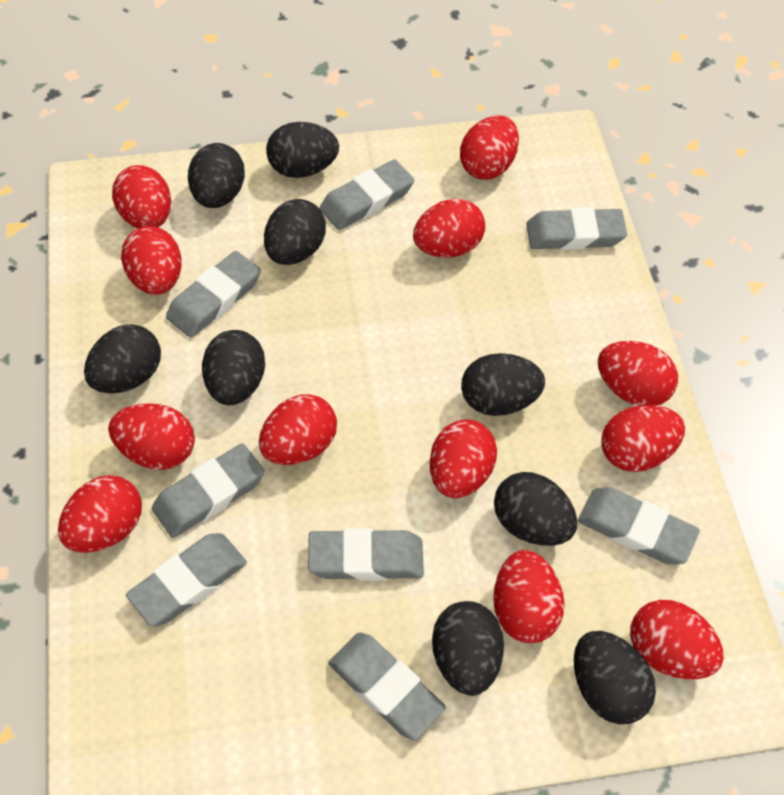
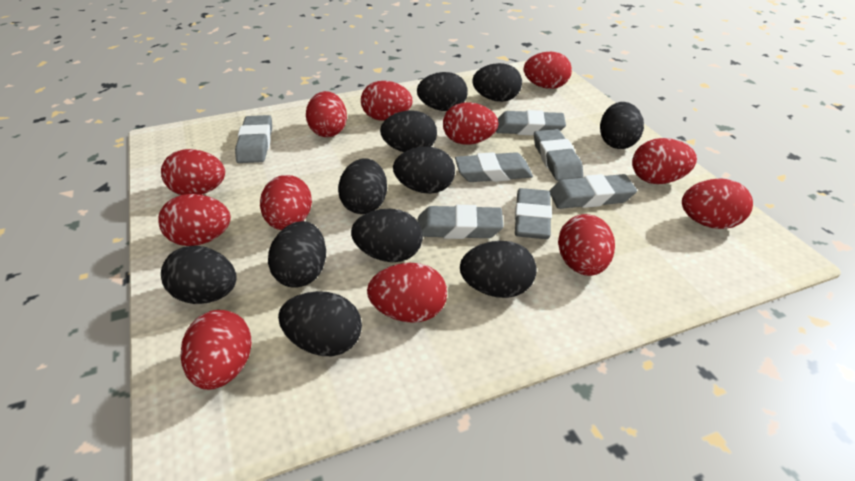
black egg: [84,324,161,393] [188,143,245,208] [202,330,265,405] [264,199,326,265] [266,122,339,178] [432,601,504,696] [461,353,545,416] [494,472,577,546] [574,631,656,724] = 9 -> [161,246,237,304] [268,221,326,288] [278,291,362,356] [338,158,387,214] [351,209,423,262] [380,110,437,152] [393,146,455,194] [417,72,468,111] [460,241,537,298] [472,63,522,102] [600,102,644,149] = 11
grey eraser: [126,533,247,626] [152,443,265,538] [166,251,261,338] [308,528,424,581] [320,160,414,230] [328,632,446,740] [526,207,627,250] [578,487,700,565] = 8 -> [235,115,272,163] [418,205,503,239] [455,152,533,182] [496,110,566,135] [515,188,552,239] [534,129,583,181] [550,174,637,209] = 7

